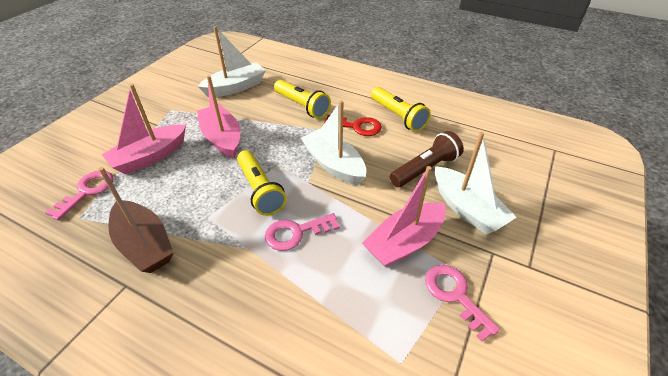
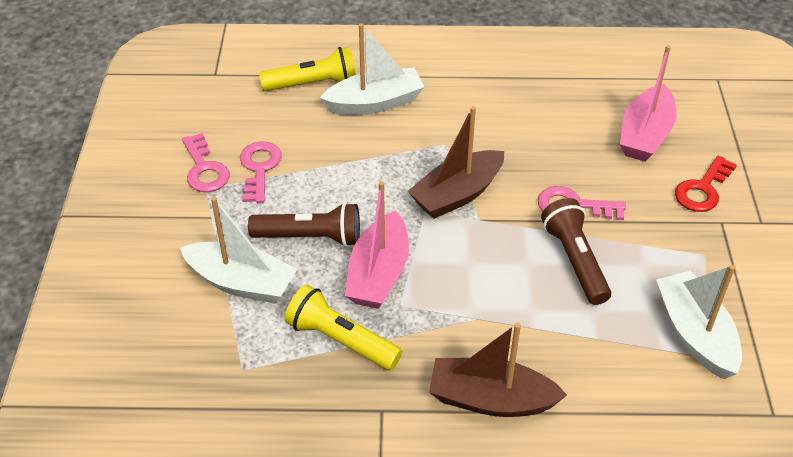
brown boat: [98,167,174,273] = 1 -> [407,106,504,219] [429,323,567,417] = 2
brown flashlight: [390,131,464,187] = 1 -> [248,203,360,247] [541,198,611,305] = 2
pink boat: [102,84,186,174] [197,75,240,159] [362,166,446,267] = 3 -> [345,181,409,309] [620,45,677,162] = 2
yellow flashlight: [237,150,287,216] [274,80,331,119] [371,87,431,132] = 3 -> [259,47,356,91] [285,285,402,370] = 2

